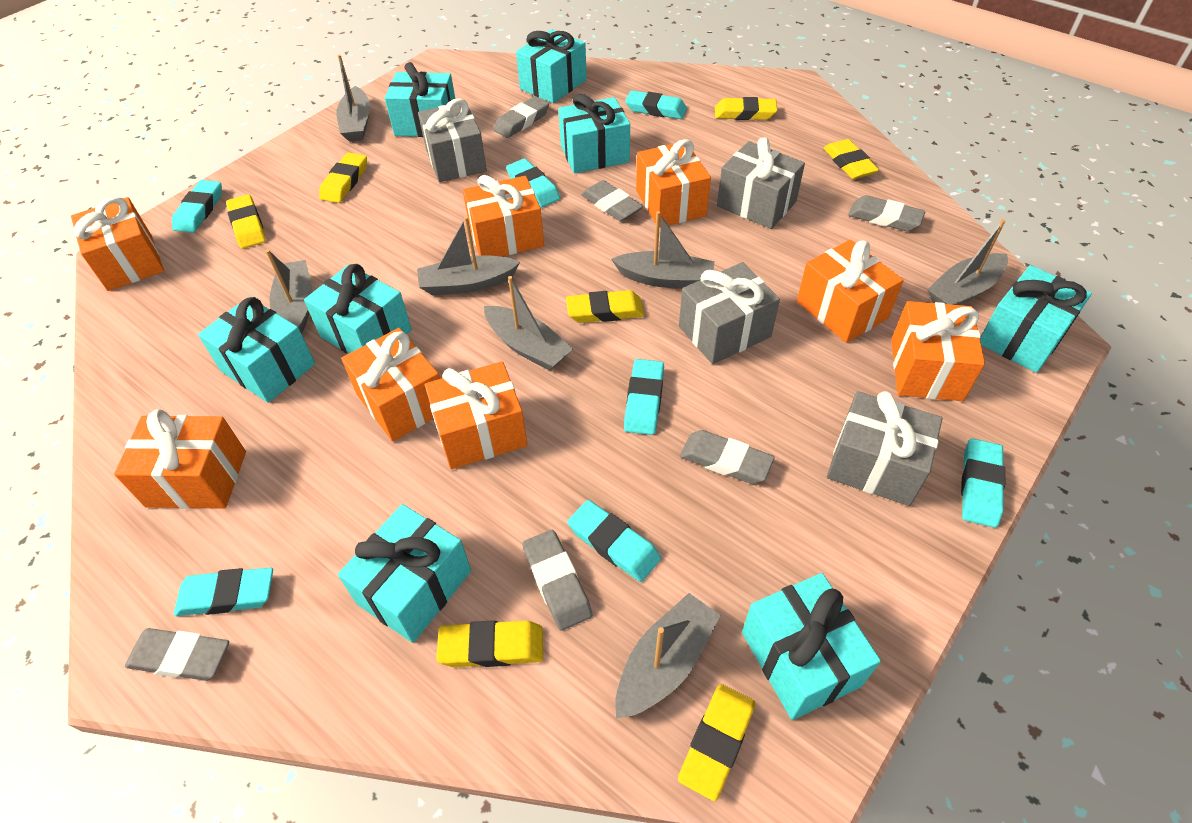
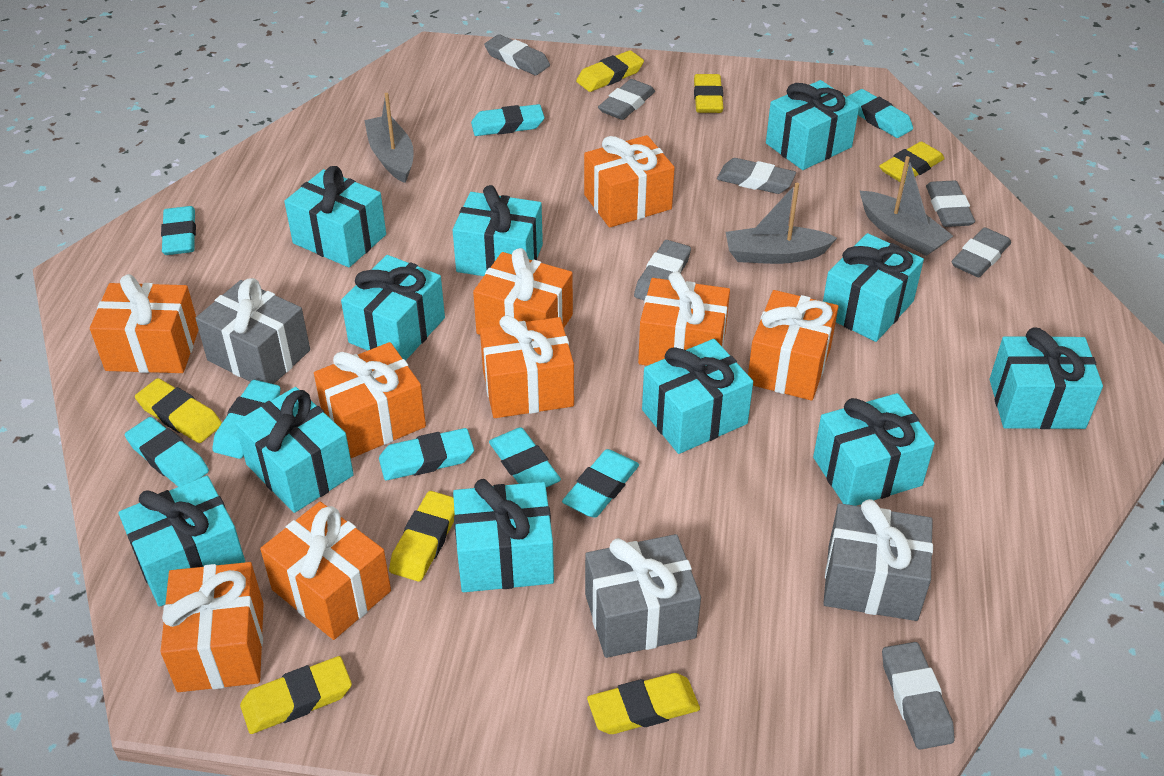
grey boat: [265,249,312,334] [337,55,370,142] [417,216,520,295] [484,276,573,371] [611,211,715,288] [615,593,720,719] [927,219,1008,305] = 7 -> [364,93,414,183] [726,183,837,264] [860,156,953,256] = 3
grey eraser: [125,628,229,681] [493,96,549,138] [522,530,592,631] [581,180,643,221] [680,430,775,484] [848,195,925,231] = 6 -> [484,34,550,75] [598,79,655,120] [634,240,691,301] [717,158,796,194] [882,642,955,750] [926,180,975,227] [952,227,1011,278] = 7
grey gift: [418,98,487,182] [679,262,780,364] [717,137,805,229] [827,391,942,506] = 4 -> [195,278,310,384] [585,534,701,658] [823,499,933,621] = 3
orange gift: [71,197,164,291] [114,409,246,509] [341,328,440,441] [425,361,528,469] [463,175,544,257] [636,139,711,228] [797,240,904,343] [891,301,985,401] = 8 -> [90,274,199,373] [161,562,264,692] [260,502,391,640] [314,342,426,458] [473,248,573,335] [480,315,574,418] [584,135,675,228] [638,272,730,366] [748,290,838,401] = 9
turquoise eraser: [172,180,222,233] [174,567,273,616] [506,158,560,208] [567,500,661,582] [624,359,664,435] [625,90,687,119] [961,438,1005,528] = 7 -> [125,417,209,487] [161,206,196,255] [212,380,281,459] [379,428,474,480] [471,104,545,136] [489,427,561,487] [562,449,639,518] [847,89,913,138] = 8
turquoise gift: [198,297,315,403] [304,264,412,354] [338,504,471,643] [385,62,455,137] [516,29,587,103] [558,94,630,173] [742,573,881,720] [980,265,1092,373] = 8 -> [118,476,245,607] [235,387,354,513] [284,166,386,267] [341,255,445,361] [453,185,543,276] [453,479,554,592] [642,339,753,454] [766,80,859,170] [813,393,935,506] [823,233,924,342] [990,327,1103,429] = 11

